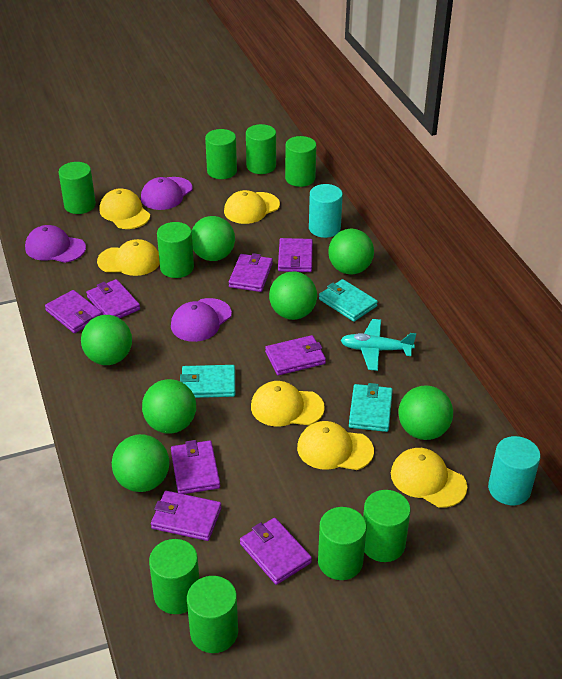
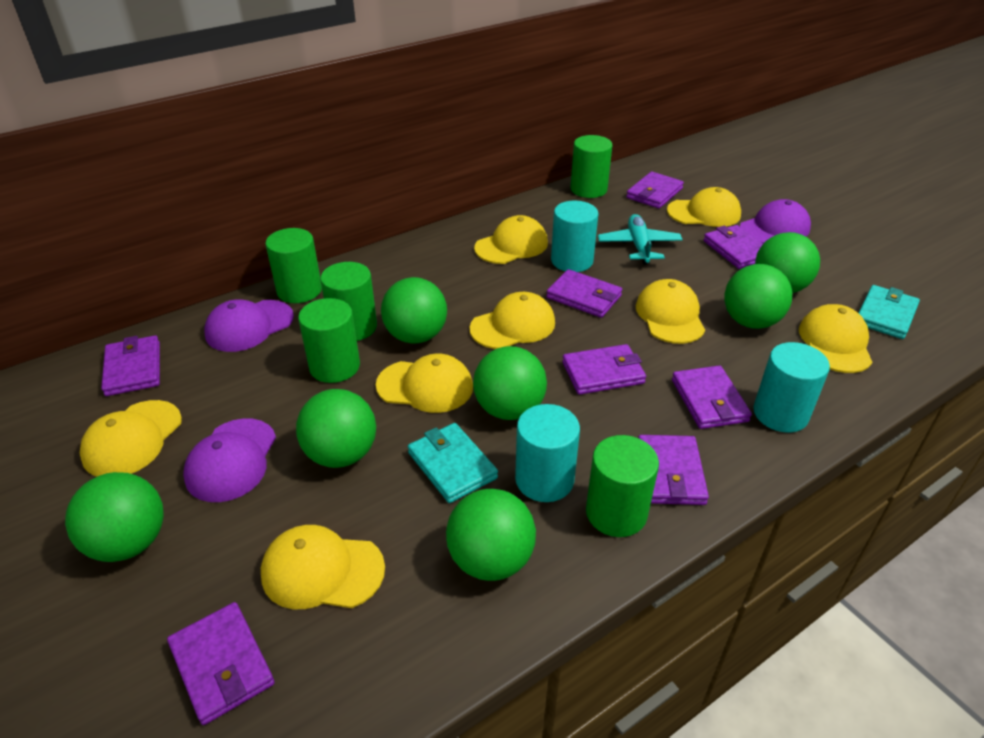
green cylinder: [58,162,96,214] [149,539,199,614] [157,222,194,278] [187,576,238,653] [205,129,237,179] [246,124,276,174] [285,136,316,187] [318,507,367,580] [363,490,411,562] = 9 -> [265,228,322,303] [298,298,360,383] [320,262,377,341] [570,135,612,198] [586,435,659,537] = 5
turquoise cylinder: [309,184,343,238] [488,436,541,505] = 2 -> [515,404,580,502] [551,201,599,272] [753,342,830,433] = 3
turquoise wallet: [180,365,235,398] [319,279,378,322] [349,383,393,432] = 3 -> [408,423,498,503] [859,285,920,339] = 2
yellow cap: [97,239,160,276] [99,188,150,229] [224,190,280,224] [251,381,325,426] [297,421,374,470] [391,448,467,508] = 6 -> [80,400,182,477] [261,525,385,609] [376,354,473,413] [469,292,555,349] [474,215,548,264] [636,279,705,344] [667,187,741,227] [799,304,872,373] = 8

